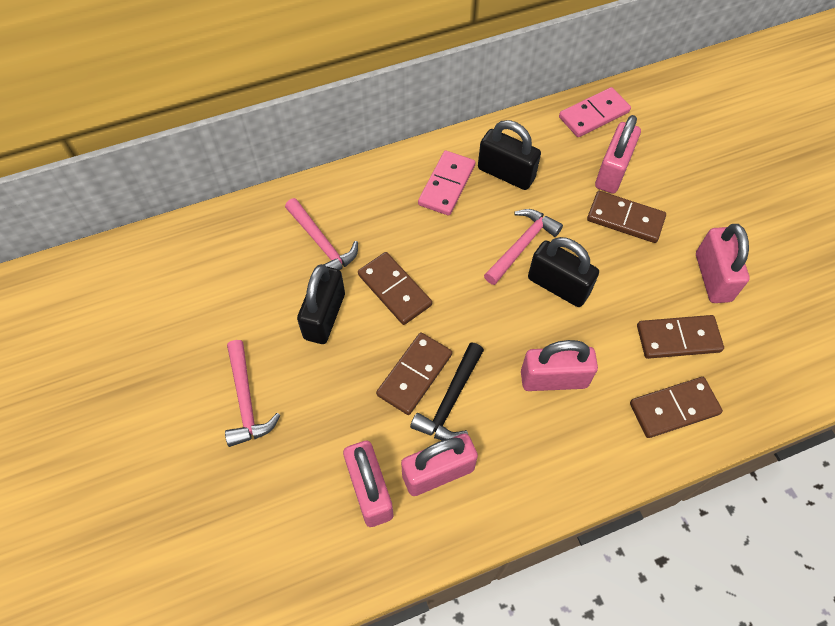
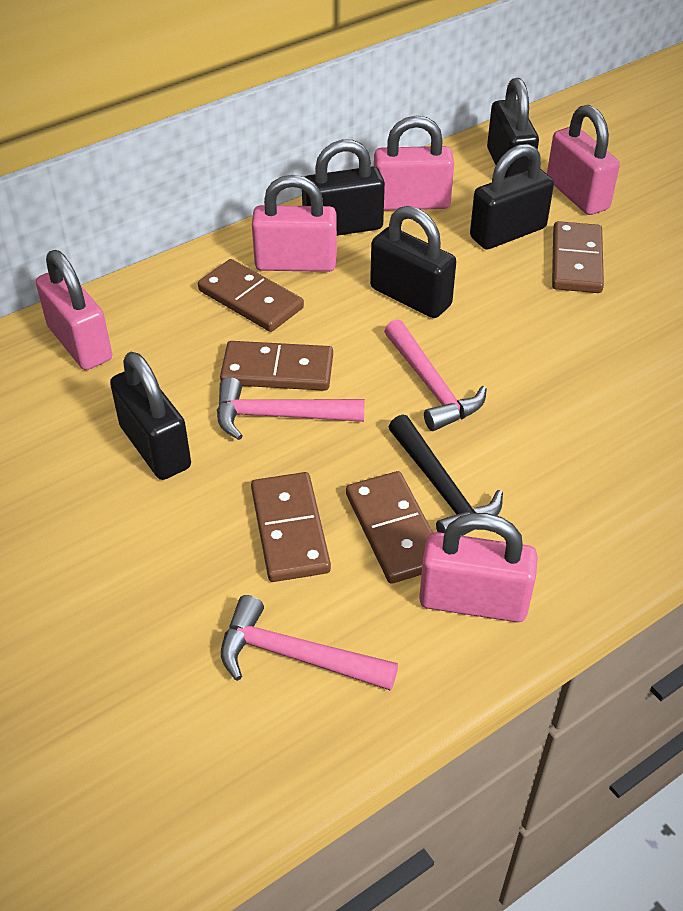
black padlock: [297,264,345,344] [478,120,541,190] [528,237,599,307] = 3 -> [110,352,191,480] [302,139,385,236] [370,206,456,318] [470,144,554,250] [487,78,539,178] = 5
pink domino: [418,150,475,216] [559,87,631,137] = 2 -> none = 0

